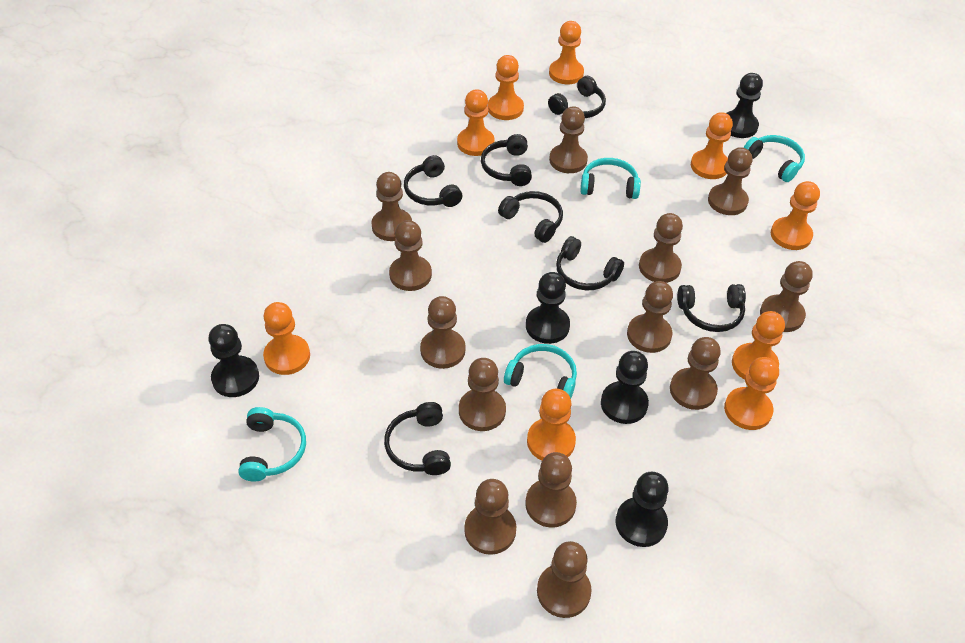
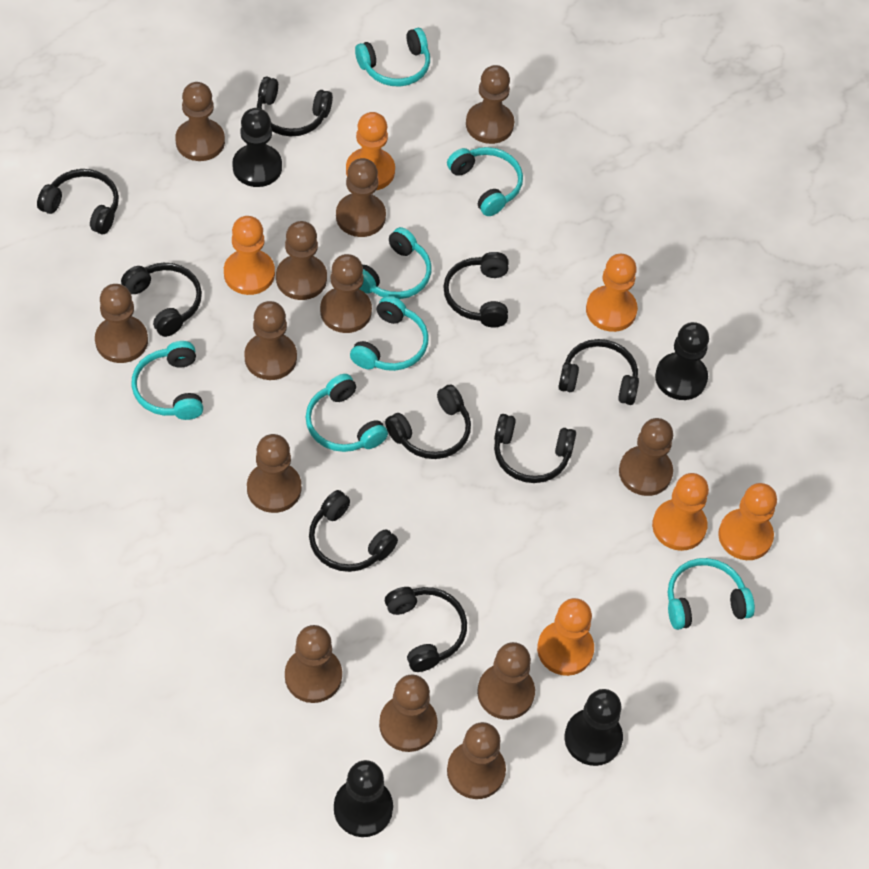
black headphones: [384,402,451,475] [404,155,462,207] [481,134,532,186] [498,191,563,243] [548,76,606,118] [556,236,624,290] [677,284,746,332] = 7 -> [37,169,119,234] [121,263,202,337] [257,77,333,136] [309,490,398,572] [385,385,471,459] [385,587,467,672] [443,252,509,328] [494,414,576,483] [558,339,639,405] = 9
black pawn: [209,324,259,397] [526,272,570,344] [601,351,649,424] [616,472,669,547] [726,73,763,138] = 5 -> [232,108,282,187] [334,760,393,837] [564,689,623,766] [655,322,709,400] = 4
orange pawn: [263,302,310,375] [457,89,495,156] [488,55,524,120] [527,389,576,460] [549,21,584,84] [691,112,733,179] [724,357,779,430] [732,311,785,380] [771,181,820,250] = 9 -> [224,216,275,295] [346,112,395,190] [537,598,594,676] [586,254,638,332] [652,473,709,551] [718,483,777,560] = 6
turquoise headphones: [238,407,306,482] [504,344,577,399] [580,158,641,199] [744,135,805,182] = 4 -> [131,341,203,420] [306,374,388,452] [350,296,429,371] [355,28,430,86] [360,227,431,299] [447,147,523,216] [668,558,755,630] = 7

